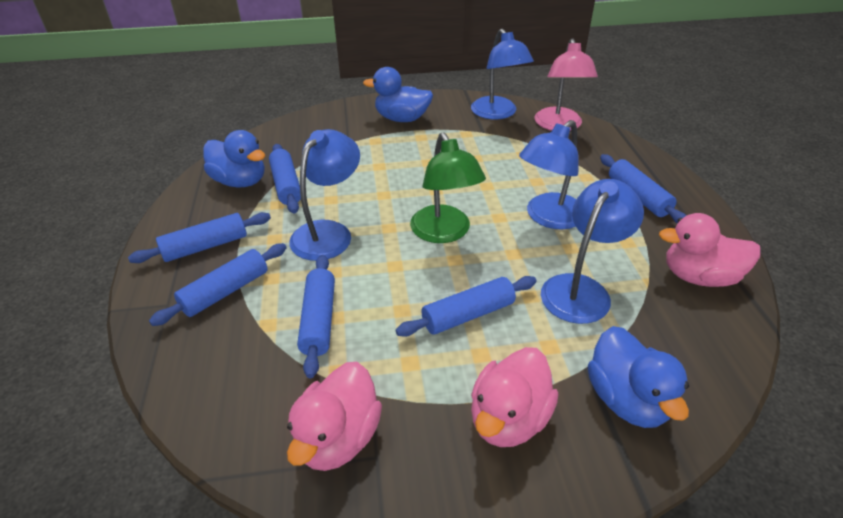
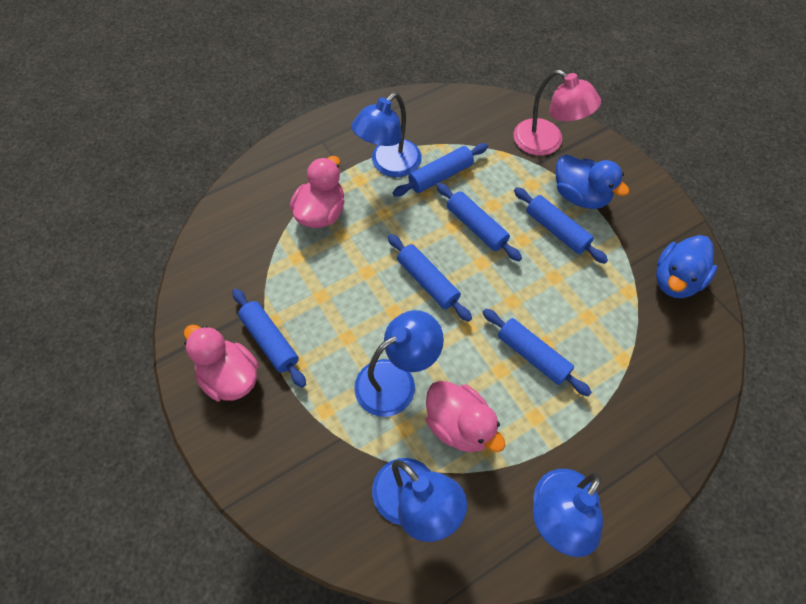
blue duck: [203,130,265,187] [363,67,433,122] [588,326,689,428] = 3 -> [556,154,629,209] [656,235,717,298] = 2
green lamp: [410,133,486,243] = 1 -> none = 0

